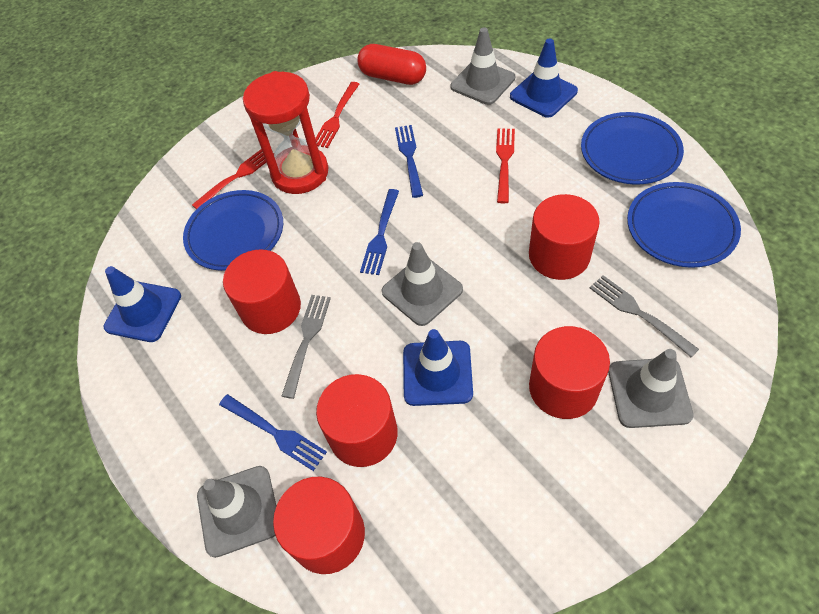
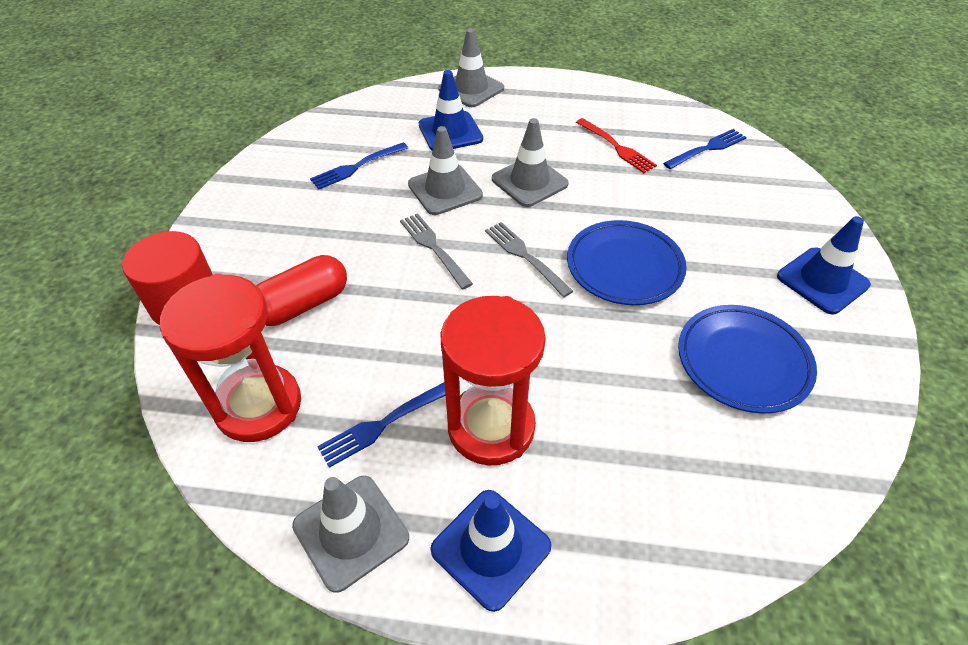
blue plate: [183,190,283,271] [581,112,684,185] [627,182,741,268] = 3 -> [567,220,687,305] [678,305,817,414] = 2
red cylinder: [223,249,301,334] [273,477,365,574] [316,374,398,467] [529,194,600,280] [529,326,610,419] = 5 -> [122,231,213,325] = 1
red fork: [192,149,274,209] [315,82,359,148] [496,128,515,203] = 3 -> [576,118,657,173] = 1
red hourglass: [243,71,329,194] = 1 -> [160,273,301,442] [441,296,546,466] = 2

